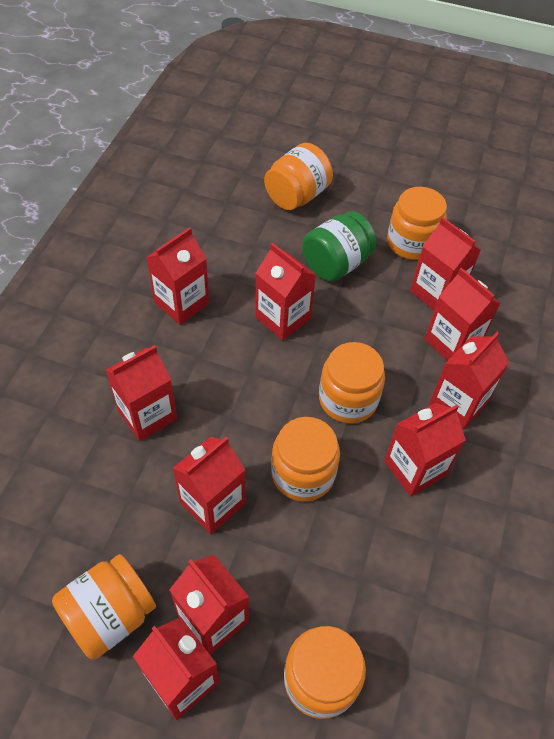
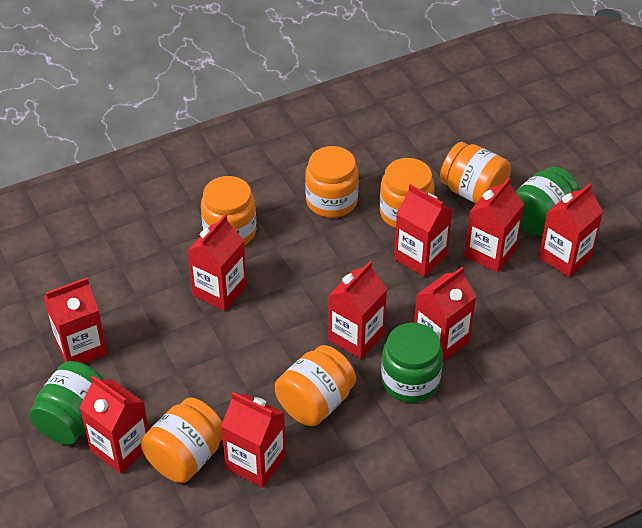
green jar: [302,211,377,282] = 1 -> [29,361,105,445] [381,323,443,403] [515,167,580,236] = 3
red carton: [106,345,177,441] [133,617,220,720] [146,227,209,325] [170,555,249,655] [173,437,246,534] [255,243,316,340] [384,403,466,496] [410,217,481,310] [425,267,501,361] [429,332,509,429] = 10 -> [44,277,107,364] [80,376,149,474] [187,215,247,311] [221,392,286,488] [328,261,387,359] [394,184,452,277] [414,267,476,362] [465,177,524,272] [539,183,603,277] = 9

